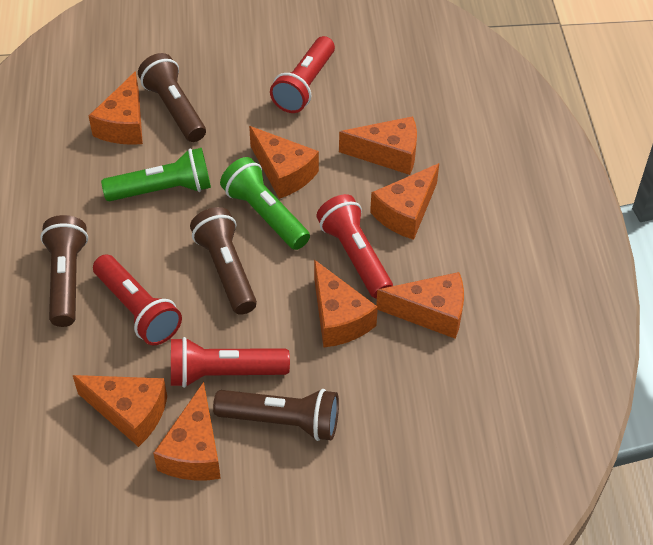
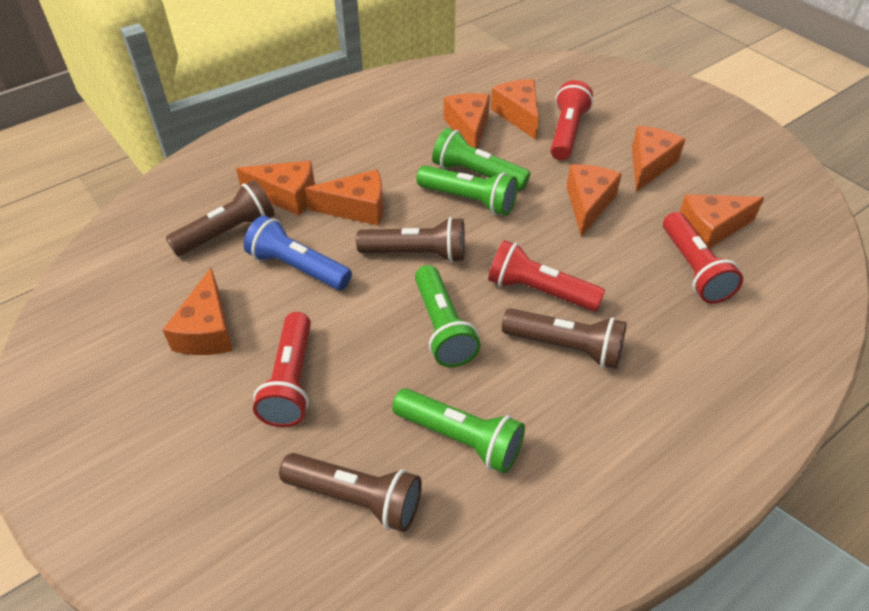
blue flashlight: none = 0 -> [244,215,352,290] = 1
green flashlight: [101,148,211,201] [220,157,310,250] = 2 -> [392,388,525,474] [415,265,481,367] [416,165,518,216] [432,128,531,190] = 4

